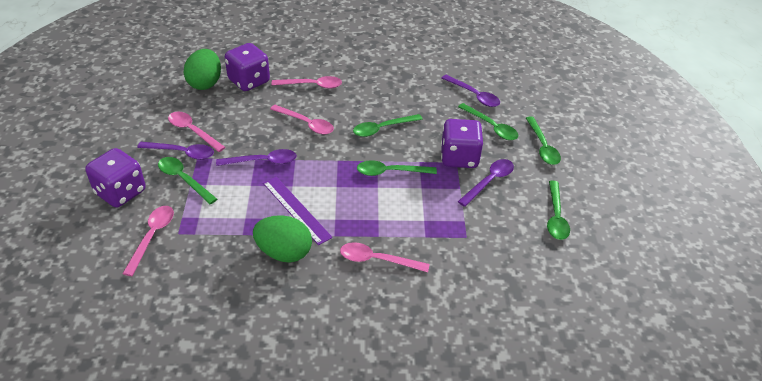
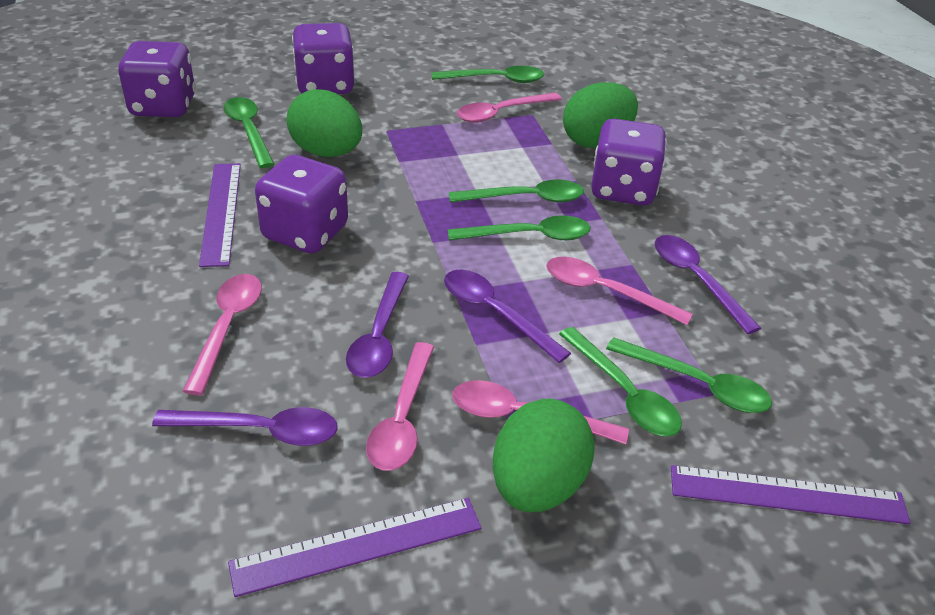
green egg: [184,49,221,90] [253,215,312,263] = 2 -> [286,89,362,157] [493,399,595,512] [563,82,638,148] = 3
purple dice: [85,148,146,208] [225,43,270,91] [441,119,483,168] = 3 -> [118,41,196,117] [255,155,348,253] [292,23,354,94] [591,119,667,205] = 4
purple ruler: [263,177,333,245] = 1 -> [199,163,241,267] [228,498,482,597] [671,465,910,524] = 3

